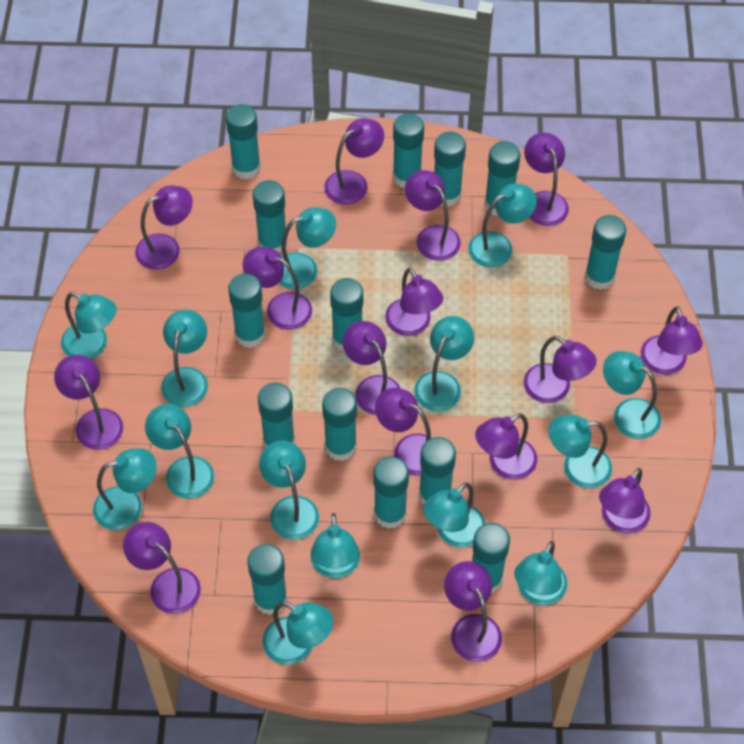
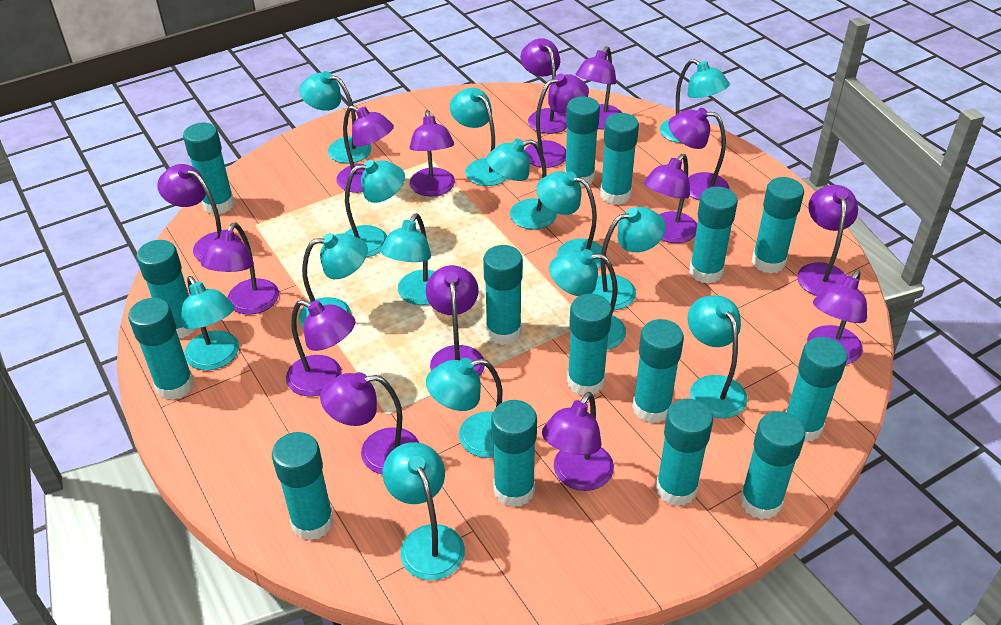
turquoise glue stick: [226,104,261,180] [228,273,266,348] [247,544,288,615] [253,180,287,254] [258,382,295,448] [322,388,357,461] [330,278,363,352] [374,456,409,529] [393,113,424,188] [419,437,456,504] [434,132,466,207] [472,523,510,593] [484,141,520,216] [585,215,626,290] = 14 -> [128,298,194,400] [136,240,195,338] [183,123,235,215] [272,432,334,541] [483,245,523,345] [491,400,537,507] [565,96,600,187] [567,294,612,396] [600,113,639,205] [632,319,684,423] [656,399,713,506] [689,187,738,284] [740,411,806,520] [752,177,804,274] [786,337,848,442] = 15

